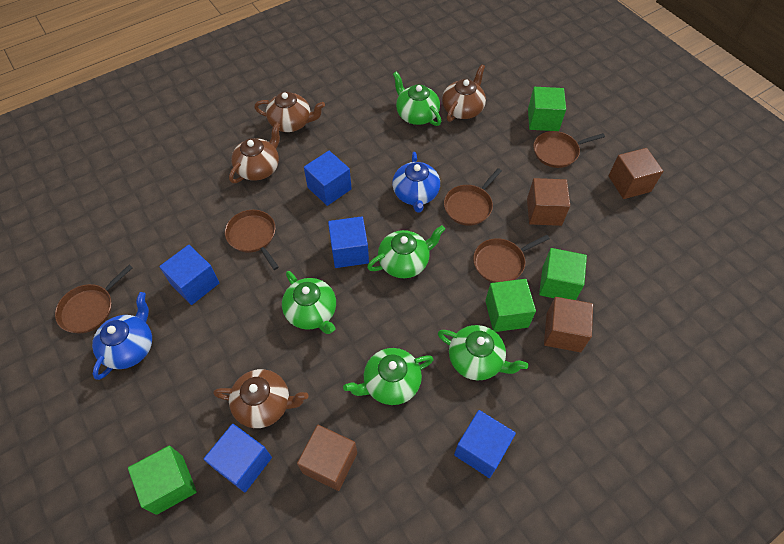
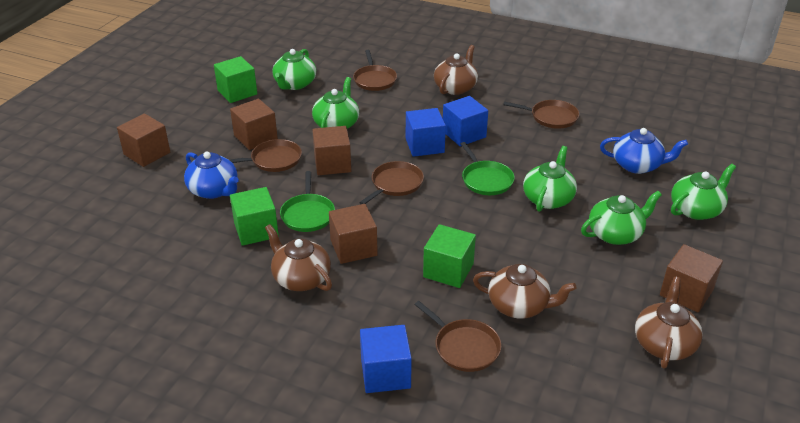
blue cube: [159,245,219,305] [204,424,272,493] [304,151,352,206] [328,216,369,268] [454,410,516,478] = 5 -> [360,325,412,393] [406,108,446,157] [443,96,488,147] = 3
brown cube: [297,425,357,491] [527,178,570,226] [544,297,593,352] [608,148,663,199] = 4 -> [117,114,170,167] [230,99,278,150] [312,126,351,175] [329,204,378,264] [660,244,723,312] = 5
green cube: [128,446,197,515] [485,279,536,332] [528,87,566,131] [539,248,587,300] = 4 -> [214,56,257,103] [230,187,279,246] [423,224,476,288] = 3
green pan: none = 0 -> [280,171,335,232] [461,142,515,195] = 2

